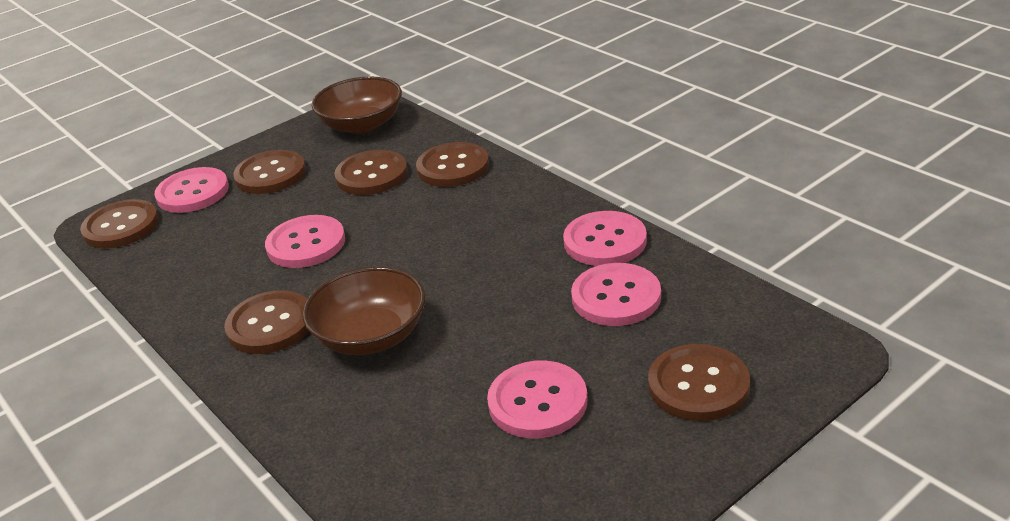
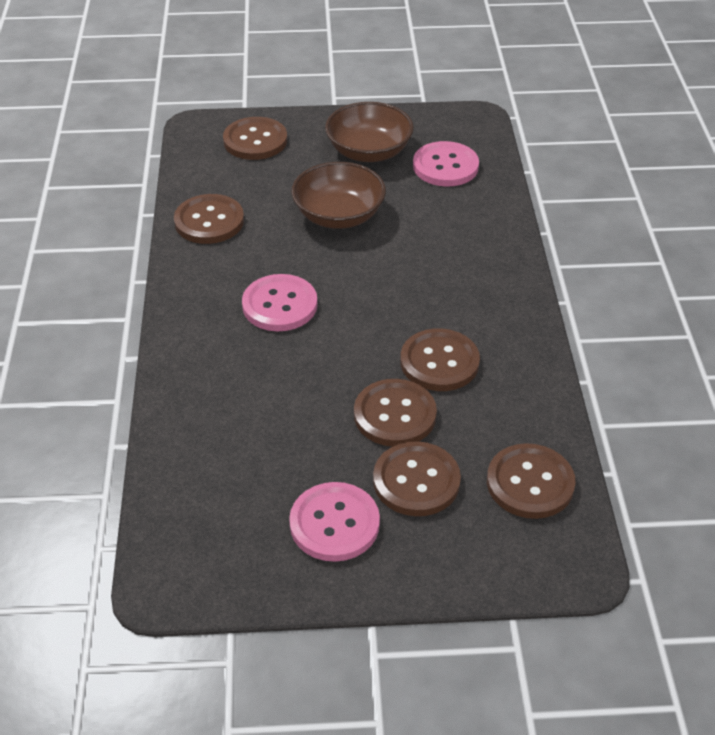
pink button: [155,167,229,213] [265,215,345,268] [487,361,588,438] [563,211,647,266] [571,263,661,326] = 5 -> [242,274,318,331] [289,482,380,562] [413,141,479,187] = 3

